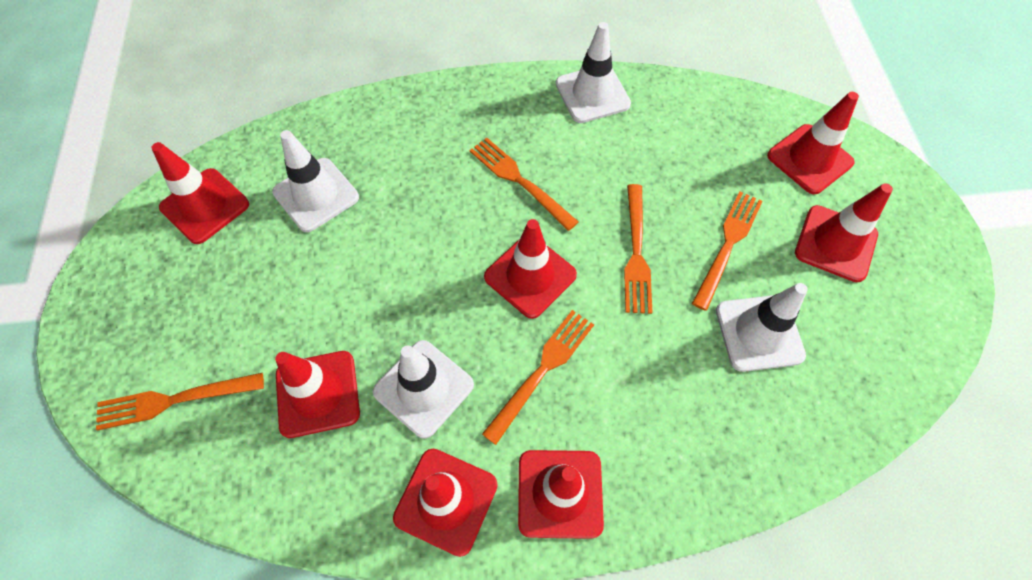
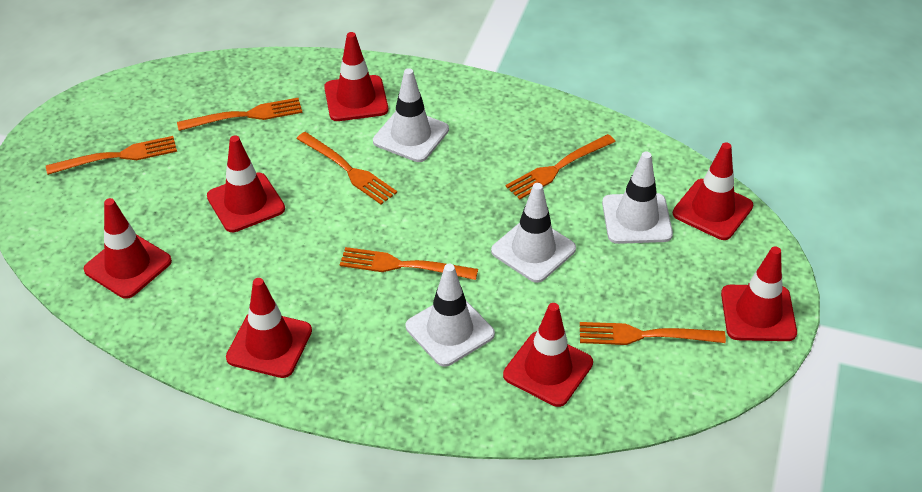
orange fork: [96,373,264,431] [470,138,579,231] [482,310,594,445] [624,184,652,314] [692,191,763,311] = 5 -> [46,136,177,175] [177,98,302,131] [297,132,397,204] [340,247,478,280] [506,134,615,200] [580,322,726,345] = 6

